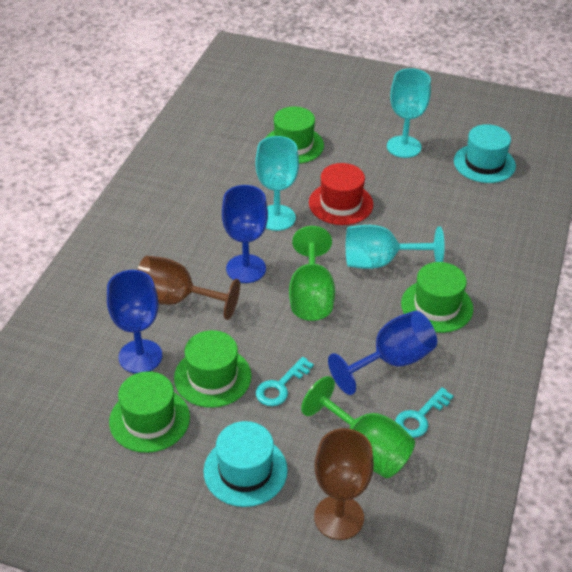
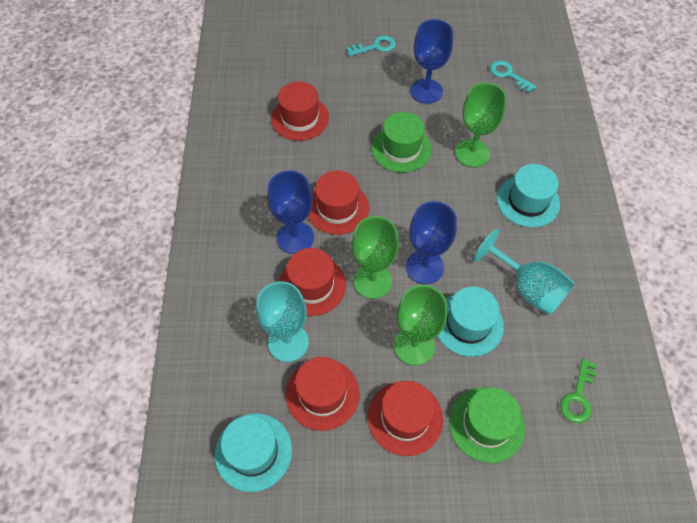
brown goblet: [137,256,240,320] [314,428,374,540] = 2 -> none = 0
green goblet: [289,226,335,321] [301,376,415,478] = 2 -> [352,216,399,299] [394,285,447,365] [455,83,507,167] = 3
green hat: [109,371,190,453] [174,330,251,408] [266,107,324,164] [401,262,473,333] = 4 -> [372,112,432,173] [449,387,525,463] = 2
green key: none = 0 -> [560,358,597,423] = 1
red hat: [309,163,373,225] = 1 -> [271,82,329,141] [279,248,346,316] [286,357,360,431] [308,171,369,235] [368,381,443,456] = 5
turquoise goblet: [255,136,299,231] [346,225,444,269] [387,68,431,158] = 3 -> [256,281,309,362] [474,229,575,315] = 2
turquoise hat: [203,421,288,507] [454,124,516,183] = 2 -> [215,413,292,492] [438,286,504,357] [497,164,560,228] = 3

